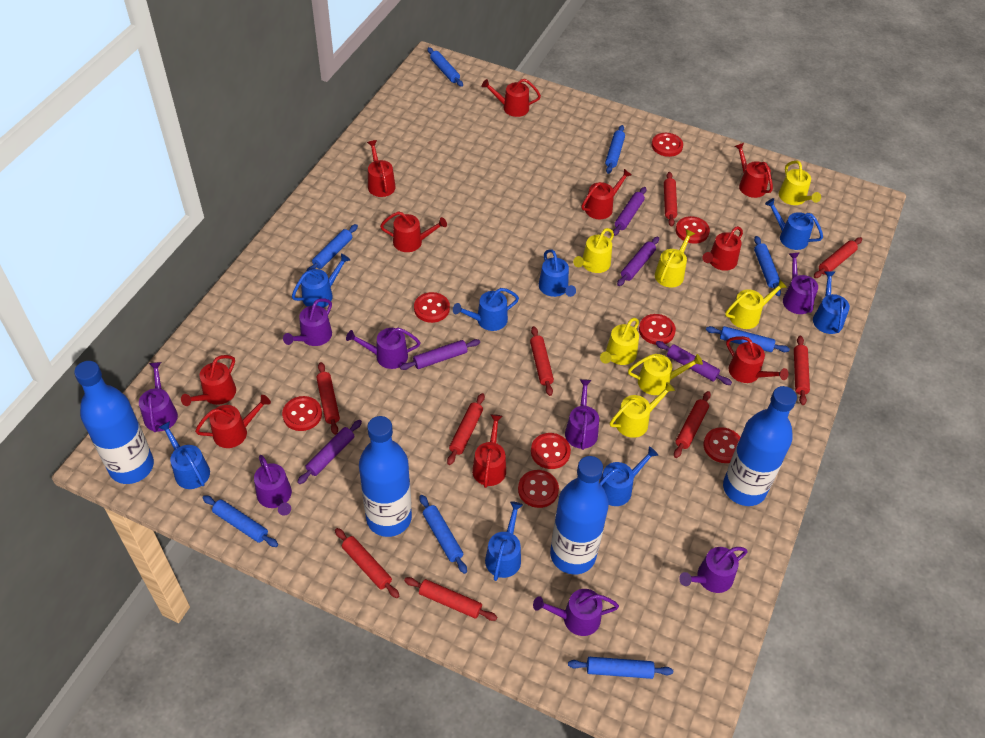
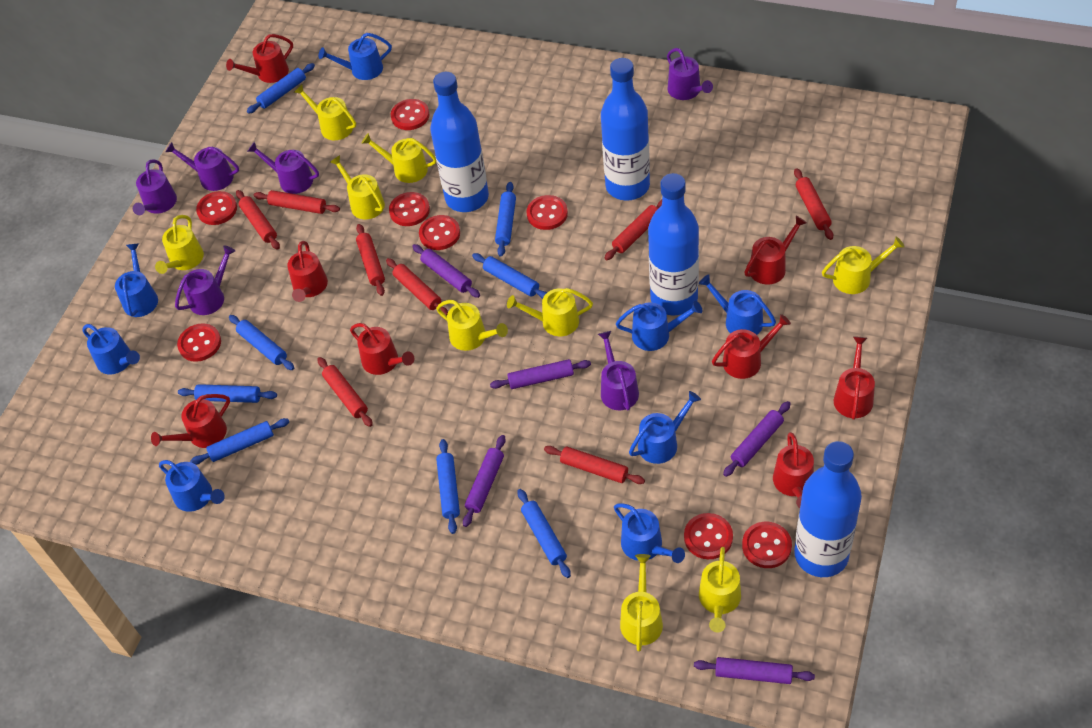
purple watering can: [139,362,178,432] [254,455,292,516] [283,298,332,346] [346,328,420,369] [533,589,619,636] [565,379,599,450] [679,547,748,593] [783,253,818,314] = 8 -> [133,159,177,215] [165,142,239,191] [175,245,235,315] [247,142,319,194] [598,331,639,410] [667,48,713,100] = 6
red rolling pin: [317,362,340,435] [335,528,399,598] [404,577,497,621] [447,393,485,465] [530,326,554,396] [664,172,677,227] [674,391,711,458] [794,336,810,405] [814,237,862,278] = 9 -> [236,190,280,250] [254,190,340,214] [317,357,373,427] [356,224,385,296] [386,258,448,316] [544,446,645,484] [605,200,662,260] [794,168,833,240] = 8
red watering can: [181,355,236,406] [195,395,271,448] [367,140,396,197] [380,211,447,252] [472,414,506,488] [481,79,541,117] [582,169,631,219] [702,226,743,271] [726,336,789,383] [735,143,773,198] = 10 -> [151,394,230,448] [226,34,293,83] [287,241,328,302] [350,323,414,375] [712,314,791,379] [744,216,807,284] [773,432,814,508] [834,336,875,420] = 8
yellow watering can: [573,228,614,273] [600,318,639,365] [610,382,675,438] [628,354,703,395] [655,229,695,287] [725,280,787,329] [779,161,821,205] = 7 -> [155,215,204,274] [294,85,356,140] [330,155,385,219] [361,133,436,183] [436,300,508,351] [507,288,593,336] [620,554,663,652] [699,547,741,632] [822,237,905,294] = 9

